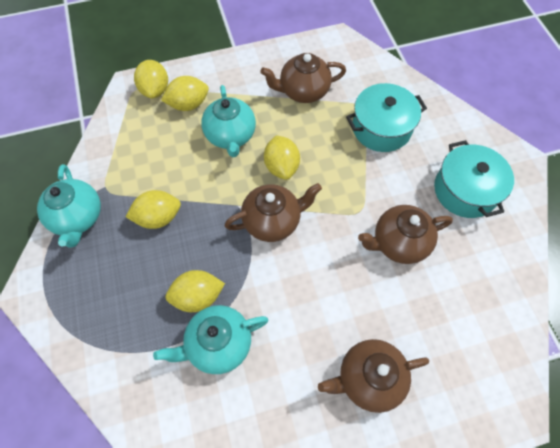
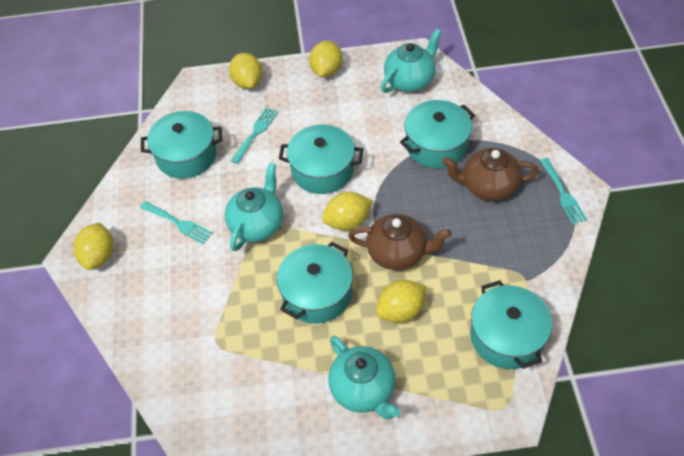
brown teapot: [224,183,322,242] [260,53,346,103] [318,339,429,413] [358,205,453,264] = 4 -> [348,213,452,270] [442,148,539,201] = 2
turquoise fork: none = 0 -> [140,201,212,244] [231,107,278,164] [540,158,587,224] = 3
turquoise pot: [346,83,427,152] [434,140,514,218] = 2 -> [141,111,222,179] [277,242,353,324] [279,124,363,194] [400,100,475,168] [470,280,552,369] = 5

